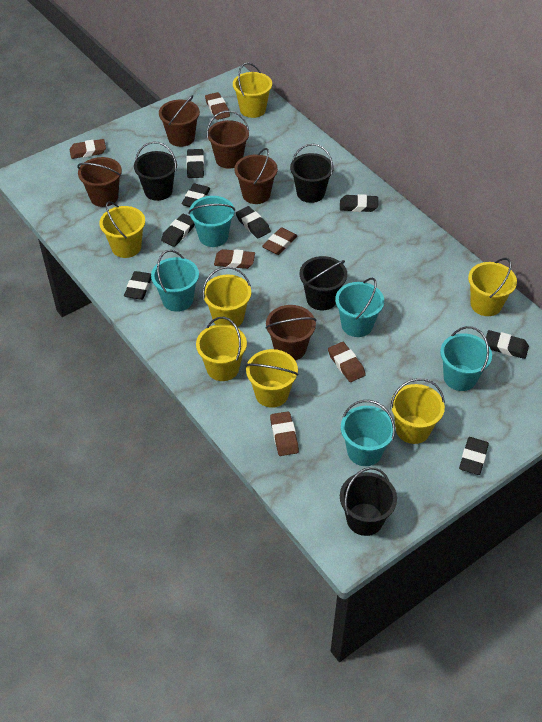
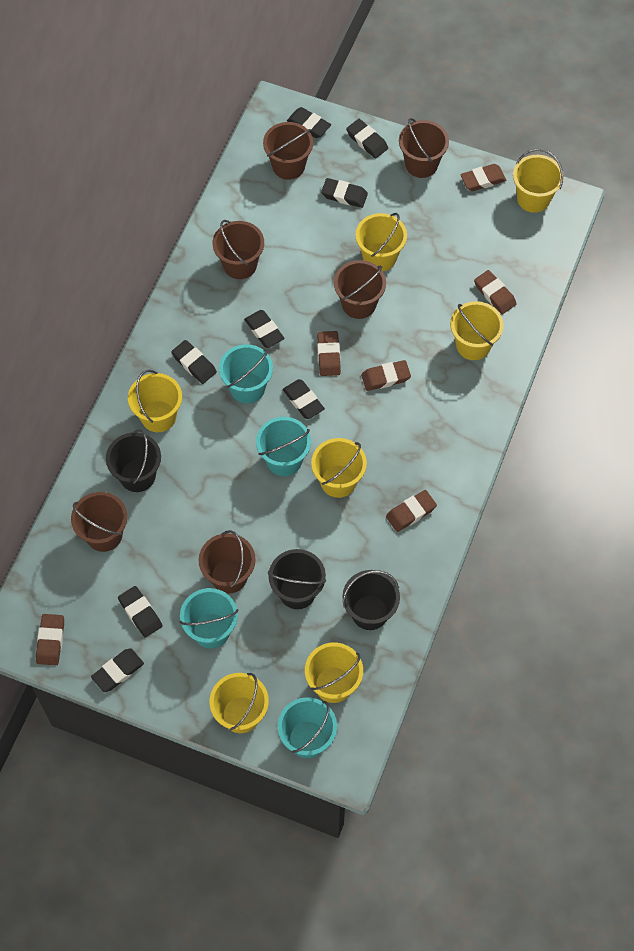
black bucket: [134,141,177,201] [290,144,334,203] [300,256,347,310] [340,467,397,536] = 4 -> [106,429,161,492] [268,549,326,609] [342,570,400,630] = 3
brown bucket: [77,157,122,207] [159,95,200,147] [207,111,249,169] [234,148,278,204] [265,305,316,361] = 5 -> [71,492,127,552] [199,530,256,594] [213,220,264,279] [263,122,313,180] [334,260,386,319] [399,118,449,178] = 6
turquoise bucket: [151,250,199,312] [189,196,235,247] [335,278,384,337] [341,400,395,466] [440,326,492,391] = 5 -> [179,588,238,649] [219,344,273,404] [256,417,311,476] [278,697,337,758] = 4

